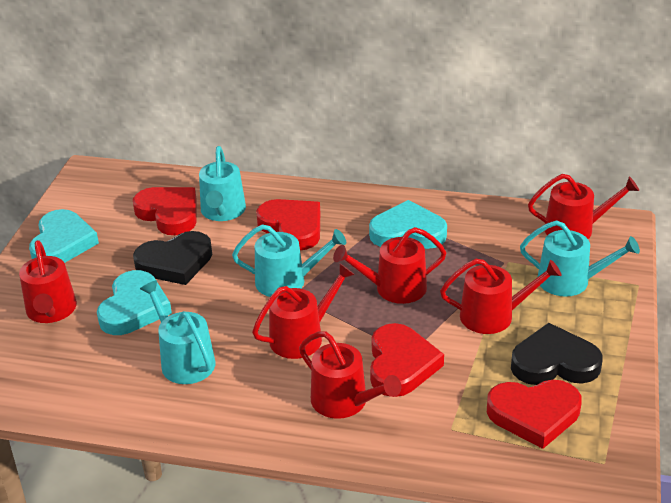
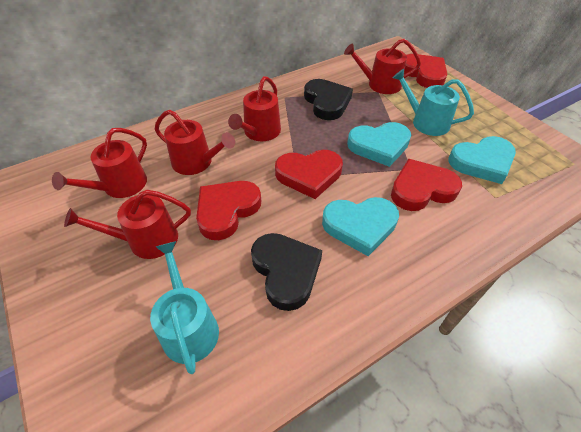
red watering can: [19,240,77,323] [252,264,355,359] [299,331,401,419] [333,227,447,304] [440,259,562,334] [528,174,639,239] = 6 -> [52,128,147,198] [64,190,191,259] [155,110,235,175] [228,76,281,141] [344,39,421,94] = 5
turquoise watering can: [140,280,215,384] [199,146,246,221] [232,224,346,297] [520,220,640,297] = 4 -> [150,241,219,374] [392,69,474,136] = 2

